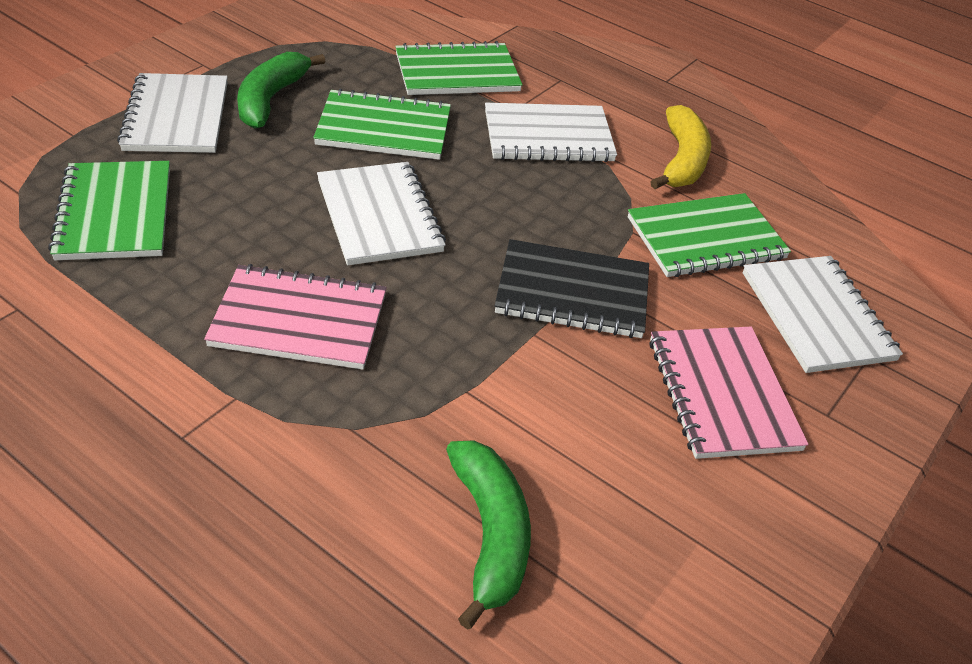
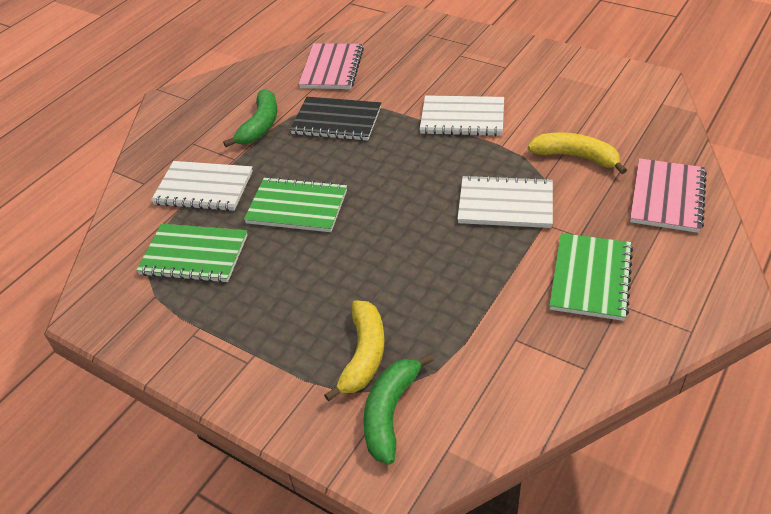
green notebook: [48,161,170,260] [313,88,451,160] [395,41,523,95] [628,193,791,277] = 4 -> [136,224,248,283] [244,177,347,232] [549,233,633,321] = 3
white notebook: [117,73,228,153] [317,162,446,265] [485,103,617,162] [742,256,903,373] = 4 -> [151,161,253,211] [419,95,504,136] [457,175,553,228] = 3
yellow banana: [650,105,711,189] = 1 -> [324,300,385,402] [528,132,627,174] = 2

